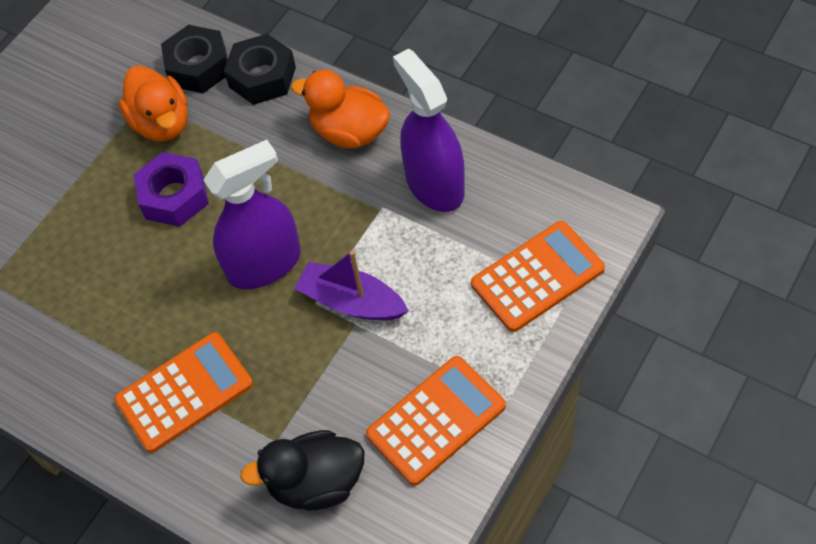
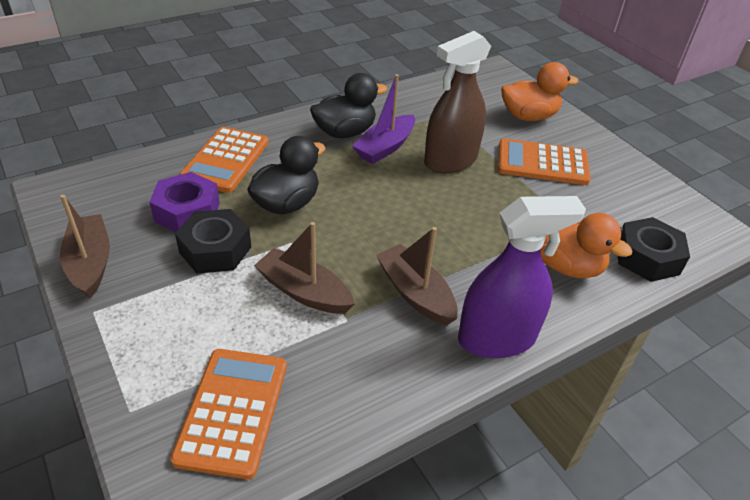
black duck: [240,430,364,510] = 1 -> [247,136,326,215] [310,73,387,138] = 2
brown boat: none = 0 -> [60,195,110,298] [254,222,355,314] [376,227,458,326] = 3
brown spray bottle: none = 0 -> [424,31,491,173] = 1
purple spray bottle: [204,140,301,289] [393,49,465,212] = 2 -> [458,196,586,358] = 1

